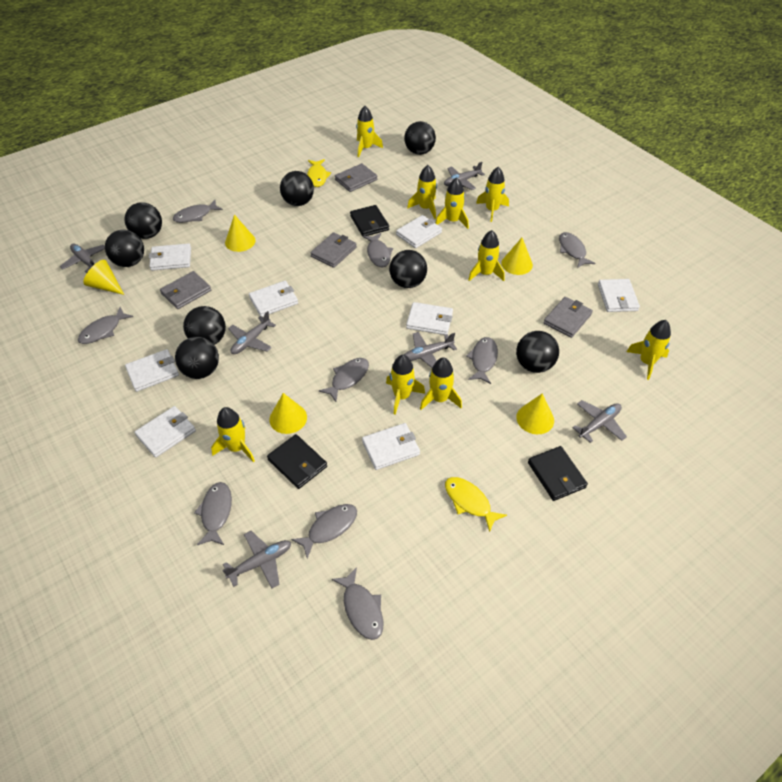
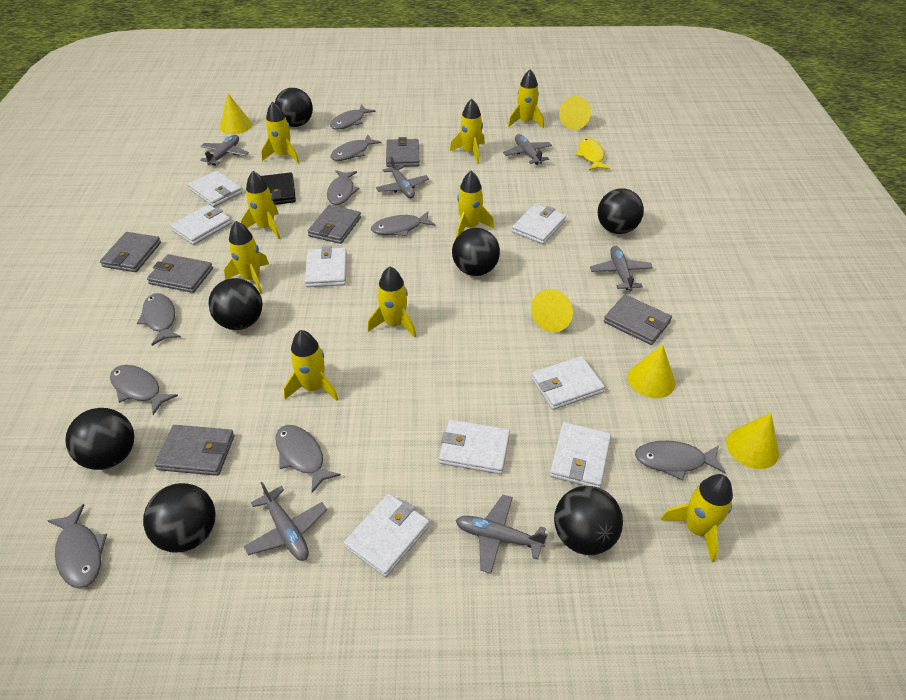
black ball: [105,230,144,267] [124,202,162,239] [175,337,219,379] [183,306,226,345] [280,171,314,206] [389,250,427,288] [404,121,436,155] [516,331,559,373] = 8 -> [65,408,134,470] [143,483,215,553] [208,278,263,330] [275,88,313,127] [452,228,500,276] [554,486,623,555] [598,189,644,234] = 7
black wallet: [267,434,327,489] [350,205,389,236] [528,446,588,501] = 3 -> [261,172,296,205] = 1
grey wallet: [160,271,211,309] [310,232,357,268] [335,163,378,192] [543,297,593,338] = 4 -> [100,232,161,272] [147,254,213,293] [154,425,235,476] [308,205,361,244] [386,137,420,167] [604,294,672,345] = 6
yellow fish: [307,159,331,187] [445,477,507,532] = 2 -> [576,138,610,170] = 1

